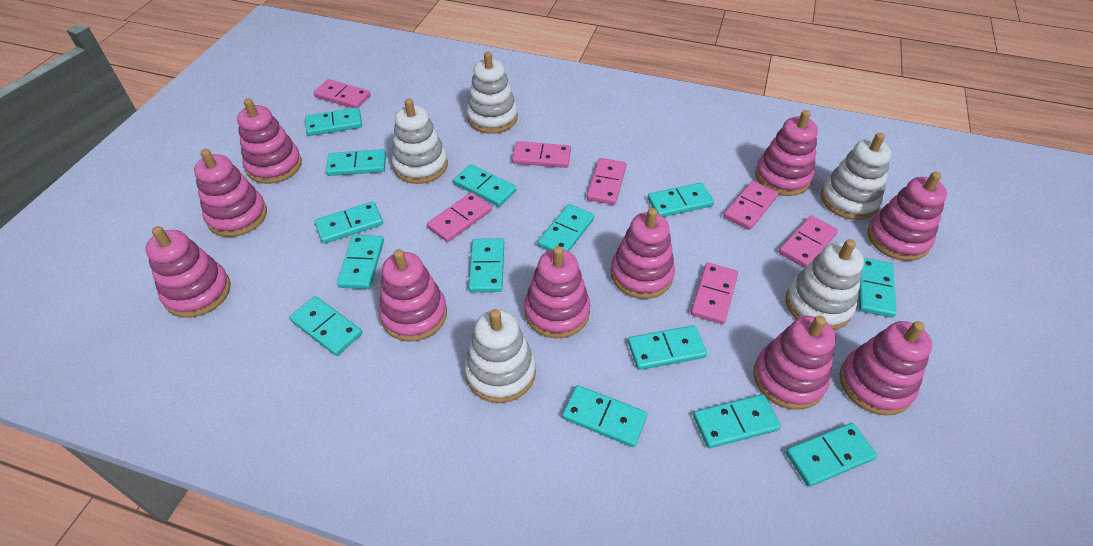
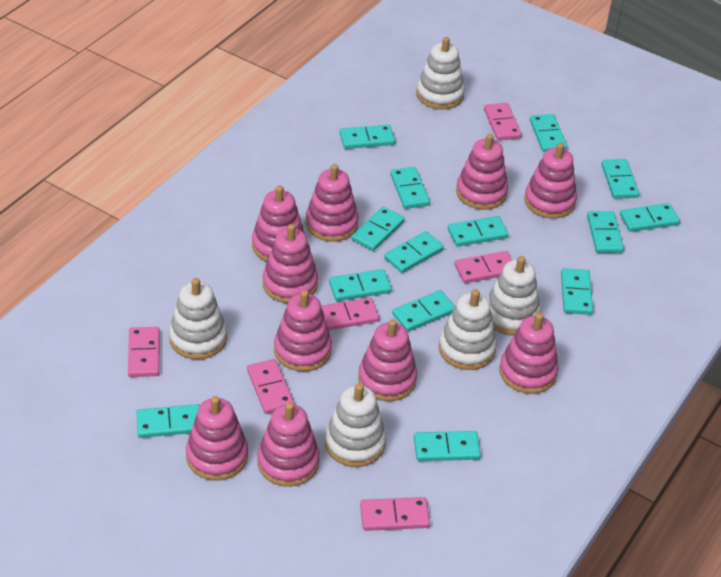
pink domino: [313,79,371,108] [427,192,492,242] [512,141,571,168] [587,158,626,205] [691,263,738,324] [723,181,778,230] [779,215,838,268] = 7 -> [128,327,160,377] [247,359,294,414] [321,297,379,330] [360,497,430,531] [455,251,512,283] [484,103,522,140] = 6

